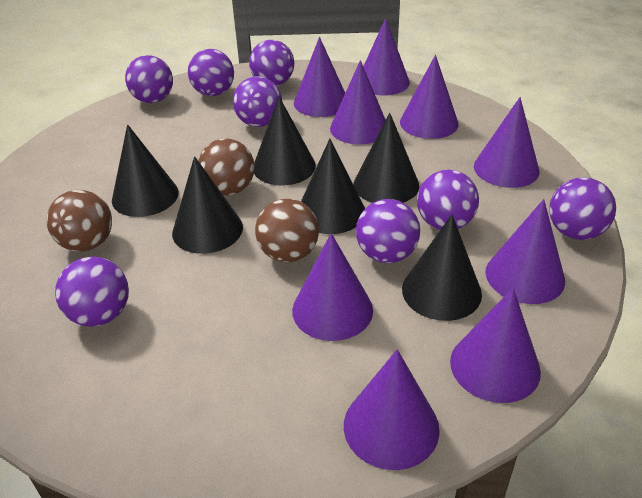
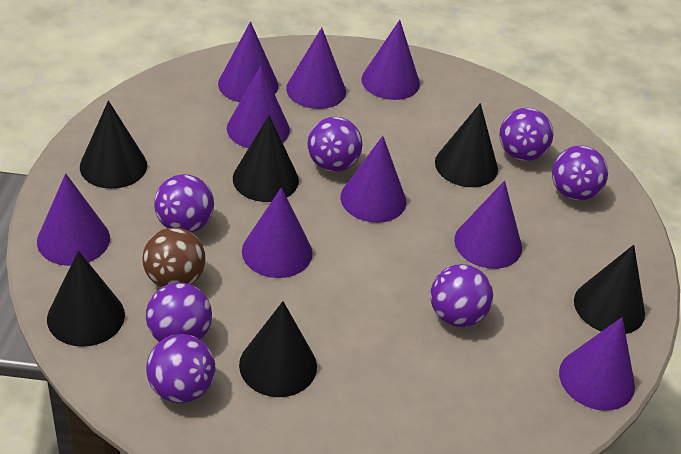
brown ball: [47,190,112,252] [198,138,255,195] [255,199,319,262] = 3 -> [142,228,206,287] = 1
purple ball: [55,257,129,327] [125,55,173,103] [188,49,234,96] [233,76,282,127] [249,40,294,86] [356,199,420,263] [417,170,479,230] [549,177,616,240] = 8 -> [146,283,212,342] [146,334,215,403] [154,174,214,233] [307,117,362,172] [430,264,493,327] [499,108,553,161] [552,146,608,201] = 7

